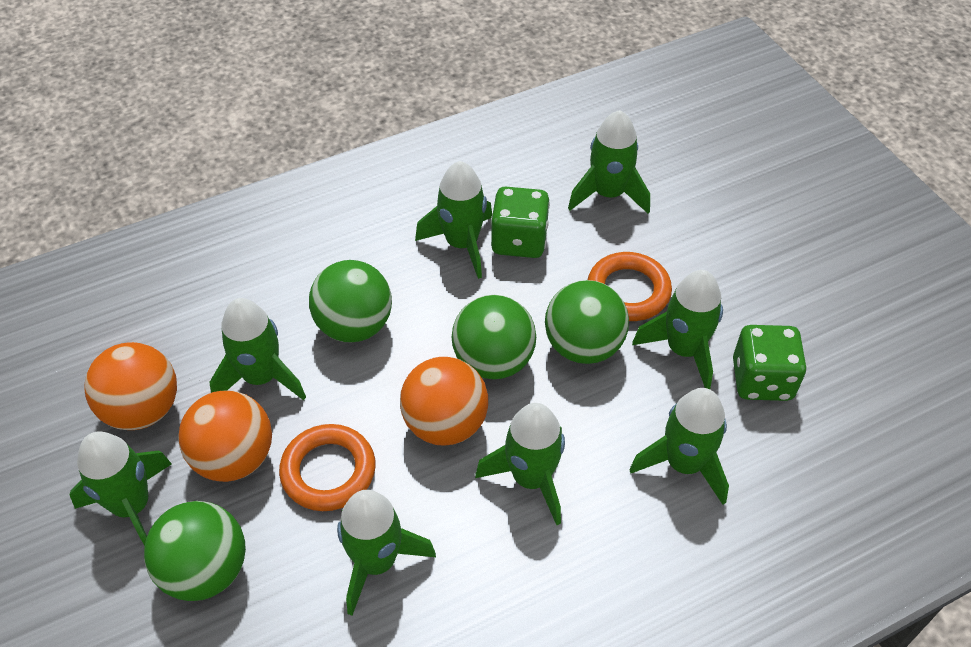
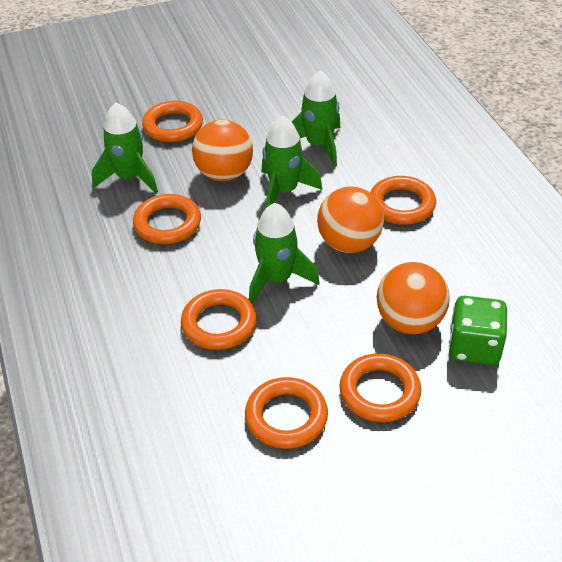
green ball: [144,501,246,601] [309,260,392,343] [452,295,536,379] [545,280,629,364] = 4 -> none = 0
green dice: [491,186,550,258] [733,325,807,401] = 2 -> [449,296,507,365] = 1
green rocket: [70,431,172,546] [209,298,306,400] [337,490,436,616] [415,161,492,279] [475,403,565,525] [568,110,650,214] [629,388,729,505] [632,270,723,389] = 8 -> [92,103,158,193] [249,203,320,303] [261,115,323,208] [292,71,340,167] = 4
orange ring: [279,424,375,511] [588,252,672,321] = 2 -> [133,194,201,244] [142,101,203,142] [181,289,257,350] [245,377,328,449] [339,353,421,422] [370,176,436,225] = 6

